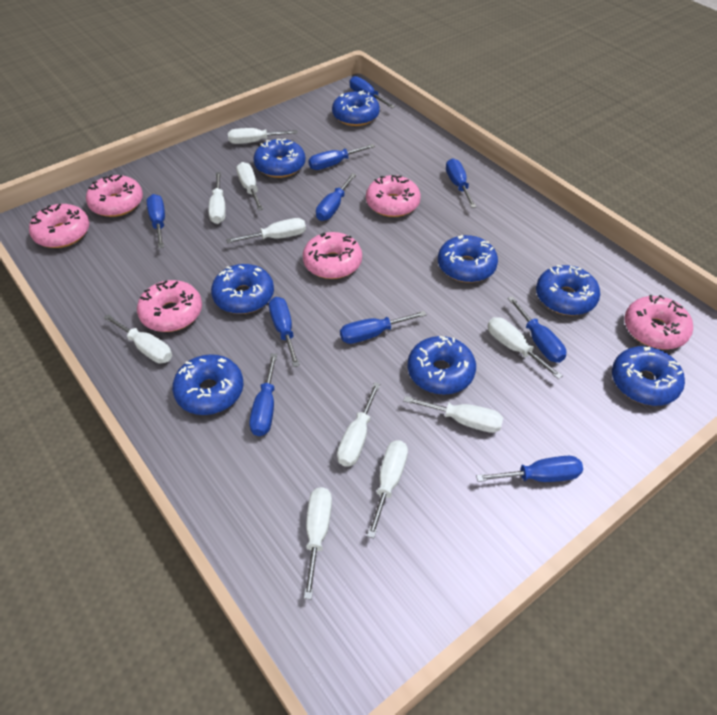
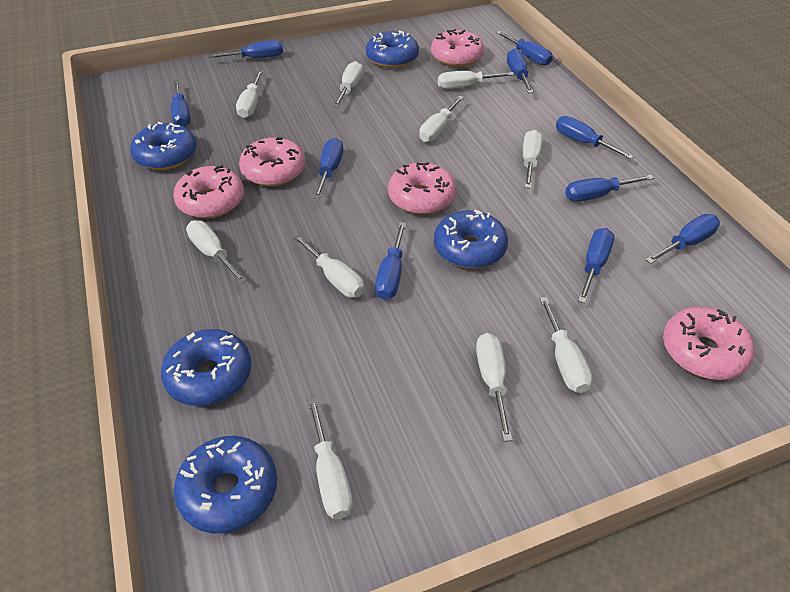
blue donut: [172,354,243,415] [211,264,274,314] [253,139,305,178] [332,91,380,126] [407,336,476,395] [438,235,498,283] [536,265,600,316] [612,346,685,406] = 8 -> [130,122,197,170] [161,329,251,406] [174,436,277,533] [366,31,419,68] [434,209,508,268] = 5
pink donut: [29,204,89,248] [86,175,143,217] [137,280,202,332] [303,232,362,279] [366,175,421,217] [624,295,693,350] = 6 -> [173,165,244,218] [239,137,305,186] [388,162,456,214] [431,29,484,67] [663,307,754,380] = 5

